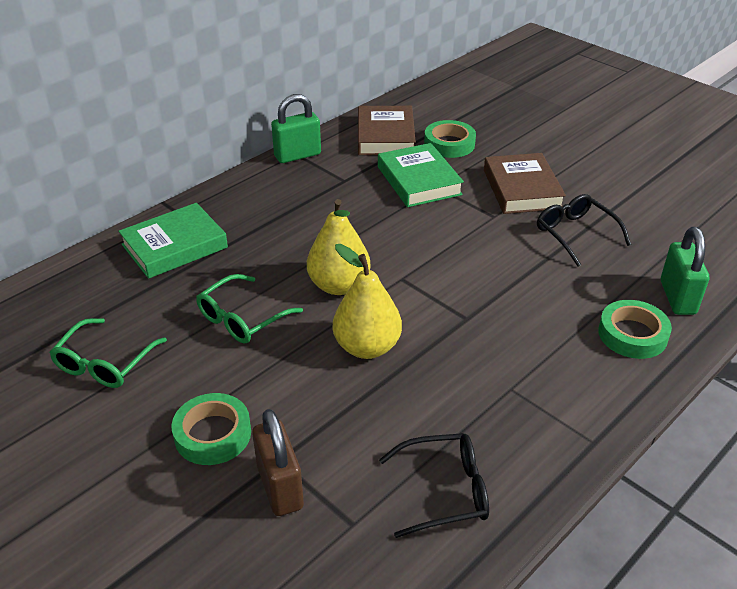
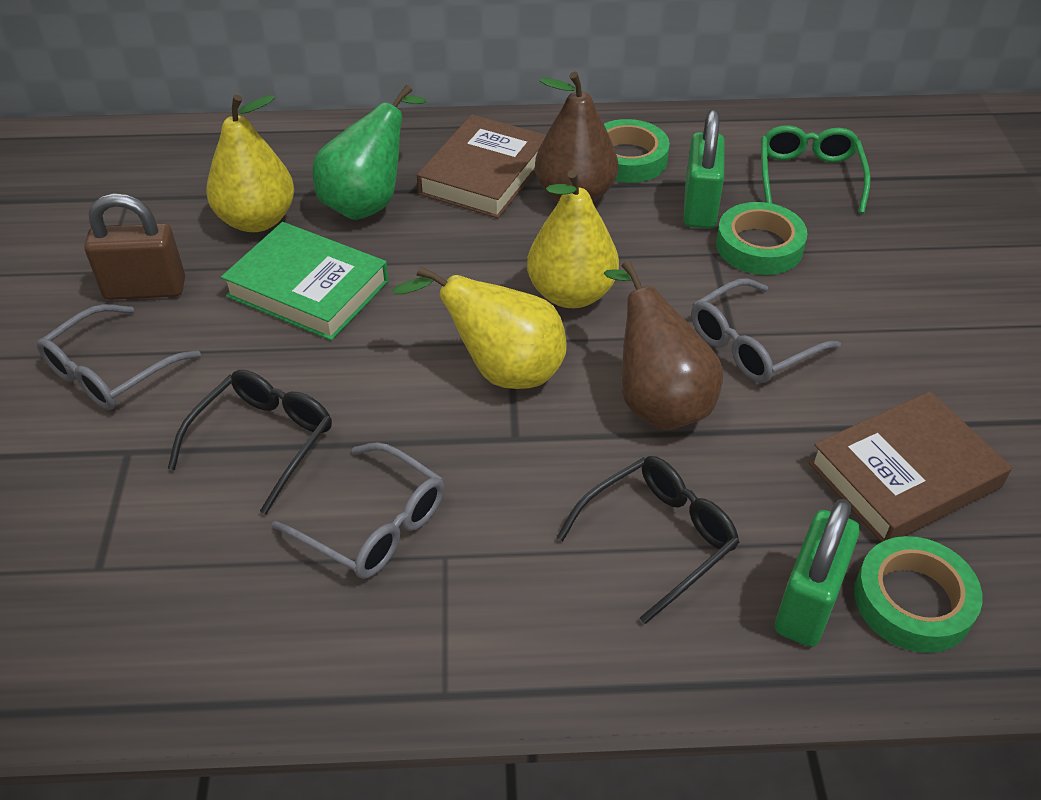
brown pear: none = 0 -> [535,72,618,202] [604,260,723,430] = 2
green book: [118,203,228,279] [378,143,464,207] = 2 -> [221,222,389,341] = 1
green glasses: [49,318,167,388] [196,274,303,344] = 2 -> [761,125,871,214] = 1
green pear: none = 0 -> [312,85,426,220] = 1
grey glasses: none = 0 -> [37,304,201,410] [272,442,444,579] [691,278,841,383] = 3
yellow pear: [307,199,371,295] [333,244,402,359] = 2 -> [206,95,294,232] [392,266,566,389] [527,170,619,308] = 3

